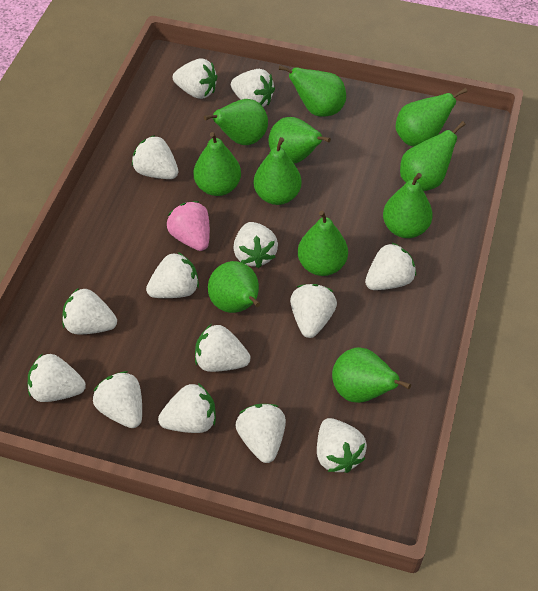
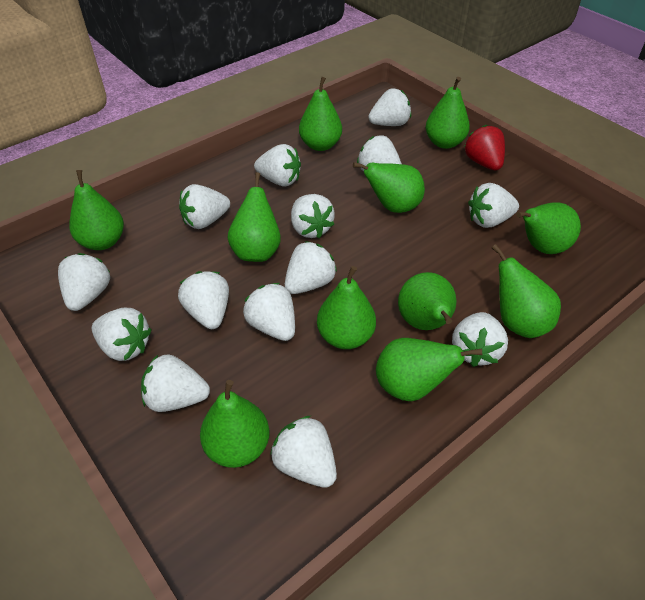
pink strawberry: [167,201,210,251] = 1 -> none = 0
red strawberry: none = 0 -> [464,125,505,170] = 1

